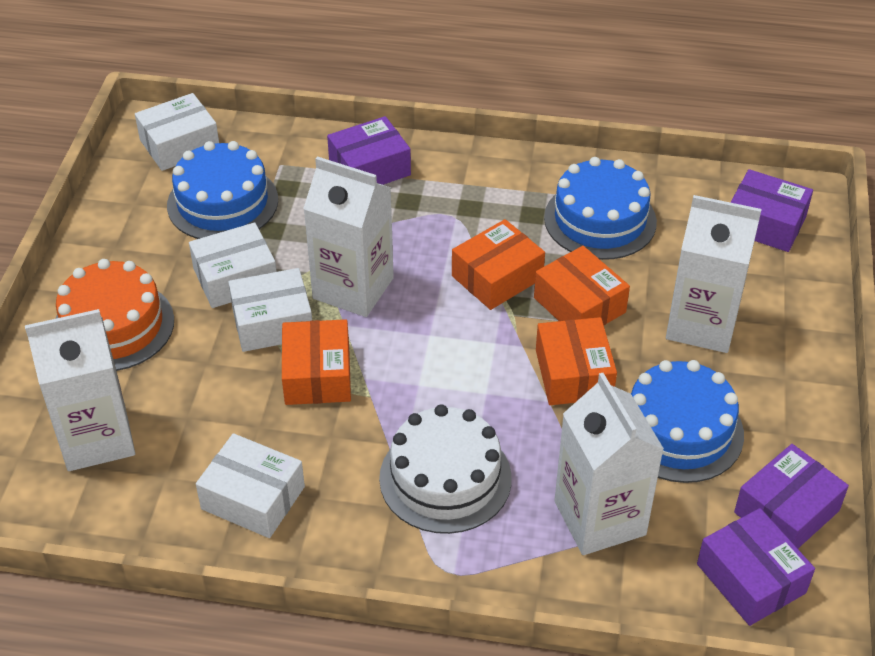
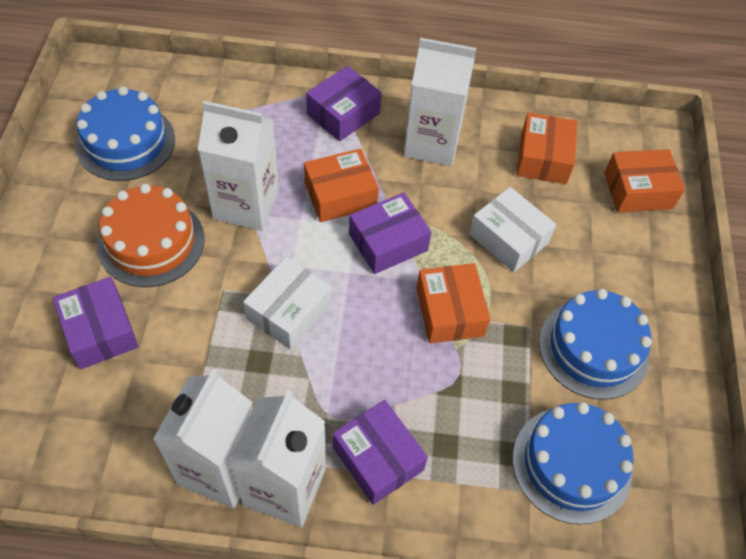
white box: [135,93,219,171] [189,222,277,308] [196,433,305,538] [228,268,312,352] = 4 -> [243,257,331,350] [469,187,556,272] = 2
white cake: [379,404,512,534] = 1 -> none = 0

